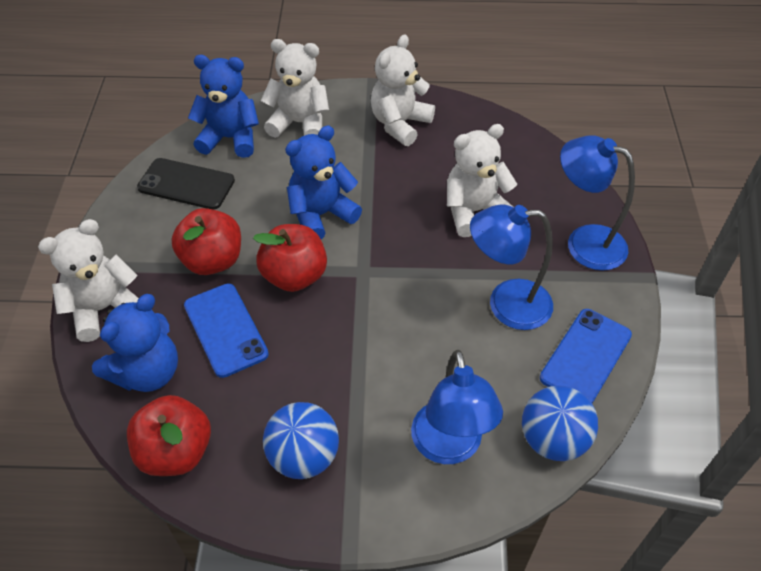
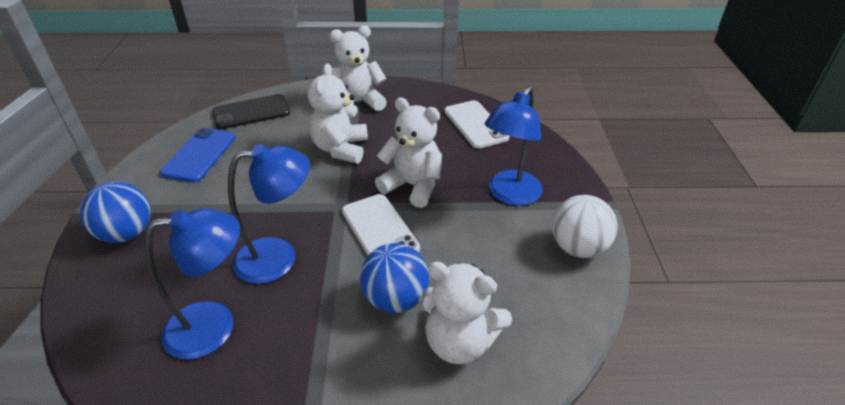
blue phone: [184,283,269,378] [540,309,632,403] = 2 -> [160,128,236,182] = 1
blue teddy bear: [92,294,178,392] [188,55,259,158] [285,125,362,239] = 3 -> none = 0
red apple: [127,395,211,476] [171,208,241,275] [253,224,327,292] = 3 -> none = 0
white ball: none = 0 -> [552,195,618,258] = 1
white phone: none = 0 -> [342,194,420,255] [444,100,510,149] = 2

